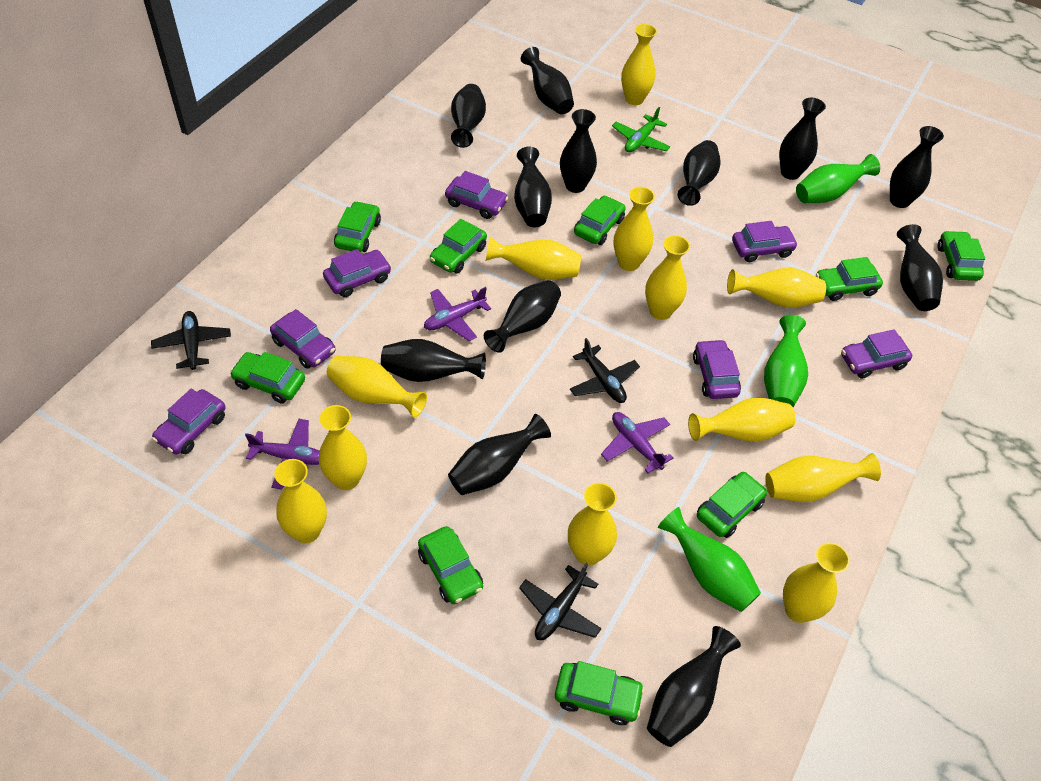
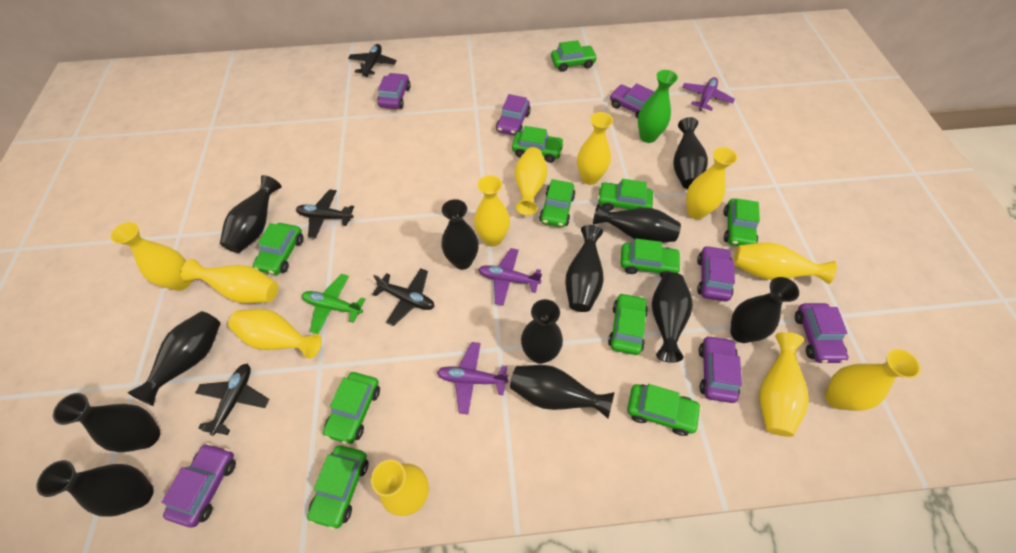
black plane: [151,311,231,370] [519,563,602,640] [570,338,640,403] = 3 -> [195,363,269,436] [296,189,354,239] [348,44,397,77] [372,268,434,326] = 4
green car: [230,352,305,404] [334,201,381,252] [418,526,483,604] [430,219,487,274] [555,661,645,725] [574,196,626,245] [697,472,767,538] [816,257,883,301] [937,231,985,281] = 9 -> [253,223,304,275] [307,445,369,530] [323,372,380,444] [512,126,564,163] [539,179,576,227] [551,40,597,72] [598,179,653,211] [608,293,648,355] [621,239,681,278] [627,384,702,436] [723,198,760,246] = 11
green vase: [658,507,761,612] [764,315,808,407] [796,154,880,203] = 3 -> [638,70,678,143] = 1
yellow vase: [274,459,327,543] [319,405,367,490] [327,356,427,418] [486,237,581,280] [568,483,617,565] [614,187,655,271] [621,24,657,105] [645,235,690,320] [688,398,796,442] [727,268,826,308] [765,453,881,502] [783,542,850,623] = 12 -> [111,222,192,291] [181,259,278,303] [228,309,322,359] [371,460,429,516] [474,175,510,246] [515,147,547,215] [577,112,613,185] [686,147,737,219] [734,242,837,284] [759,332,809,437] [825,349,921,411] = 11

